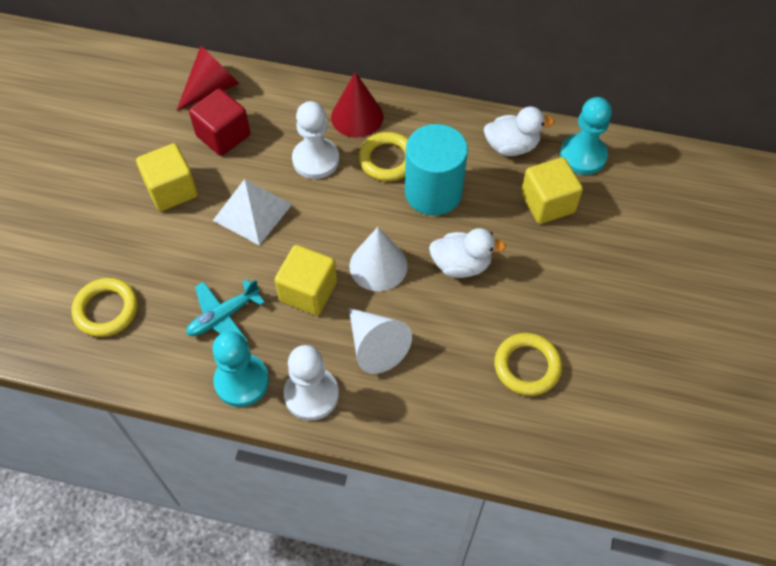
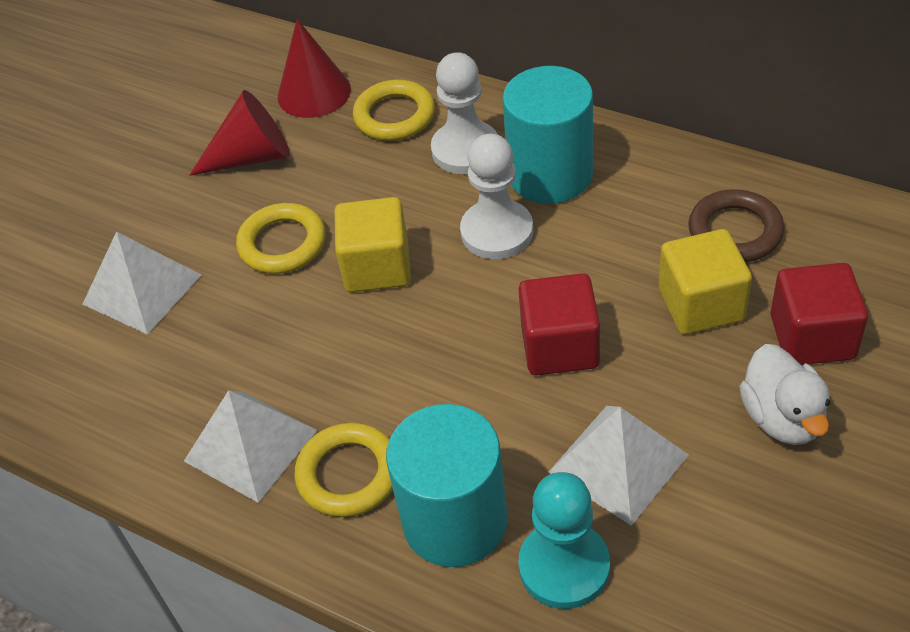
brown ring: none = 0 -> [688,189,785,262] = 1
red cube: [189,89,250,156] = 1 -> [519,273,600,375] [770,263,868,365] = 2
turquoise cylinder: [405,124,468,216] = 1 -> [386,404,507,567] [502,66,593,204] = 2
turquoise pawn: [212,331,269,407] [560,97,612,175] = 2 -> [519,472,610,609] = 1
turquoise plane: [186,279,265,342] = 1 -> none = 0
white cone: [349,227,408,291] [349,308,412,374] = 2 -> none = 0
white duck: [429,228,506,278] [484,107,554,156] = 2 -> [739,344,830,445] = 1
white pyramid: [213,179,292,246] = 1 -> [83,232,201,335] [184,390,317,503] [548,406,689,526] = 3
yellow cube: [136,143,198,211] [275,245,337,315] [521,157,583,224] = 3 -> [334,197,411,292] [659,229,752,334] = 2

